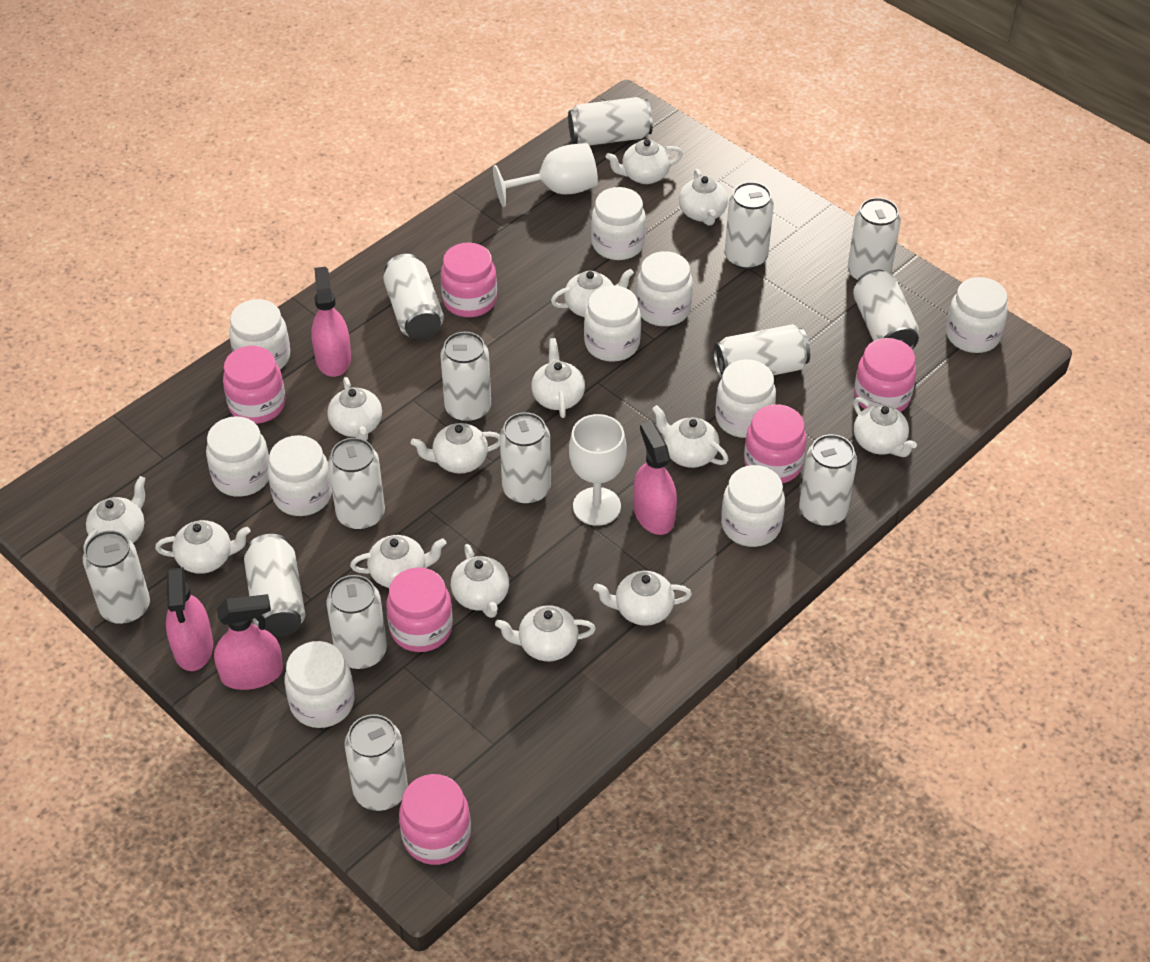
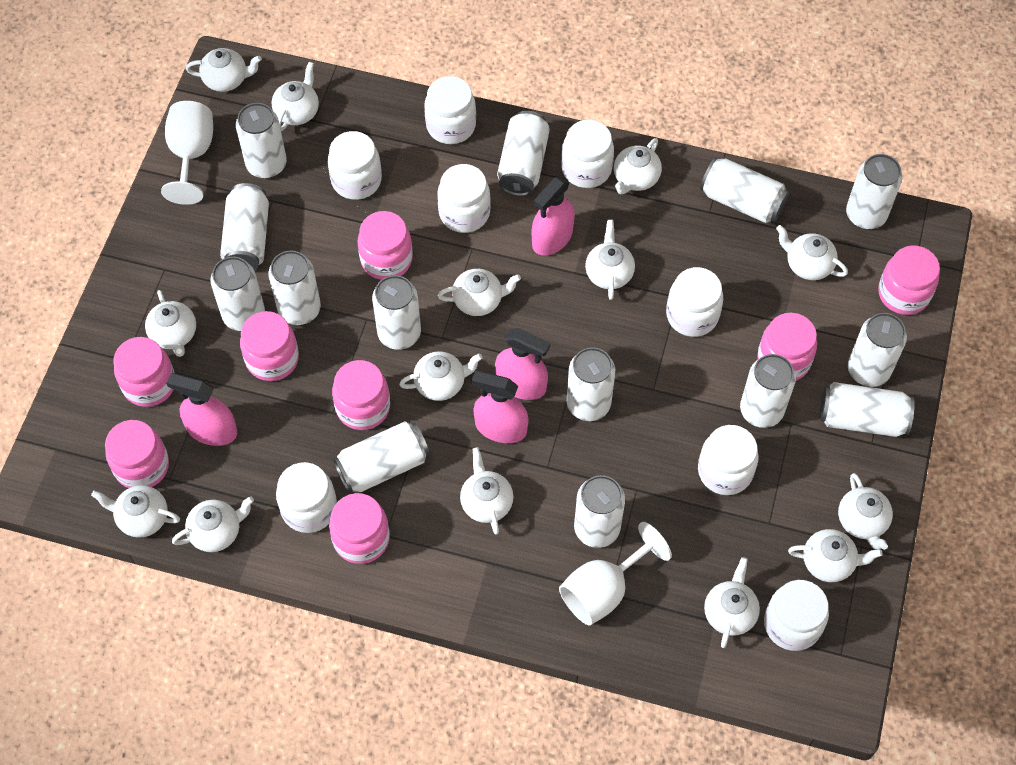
pink jar: [223,346,285,424] [387,567,453,652] [399,774,471,865] [440,242,497,317] [744,404,807,483] [854,338,916,412] = 6 -> [105,420,169,488] [114,337,175,407] [240,311,299,381] [329,493,390,564] [332,360,390,430] [358,211,412,280] [757,313,817,381] [878,245,940,315] = 8
white jar: [206,416,269,497] [229,299,290,369] [268,435,332,516] [285,641,354,728] [584,285,641,362] [591,187,646,260] [636,251,693,326] [716,359,776,438] [721,465,785,547] [946,277,1008,353] = 10 -> [276,462,337,533] [328,131,382,200] [424,76,476,144] [437,164,491,233] [561,120,614,188] [666,267,723,337] [698,425,759,495] [764,580,829,651] = 8

